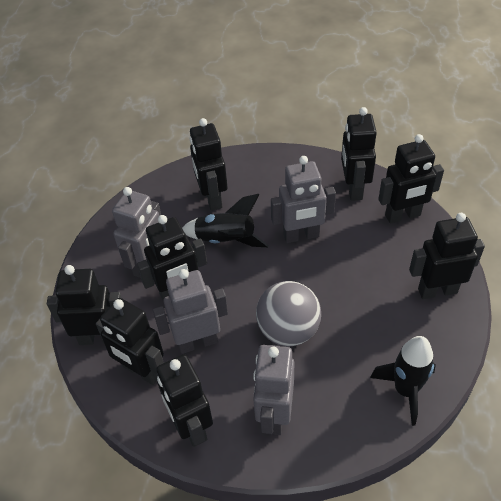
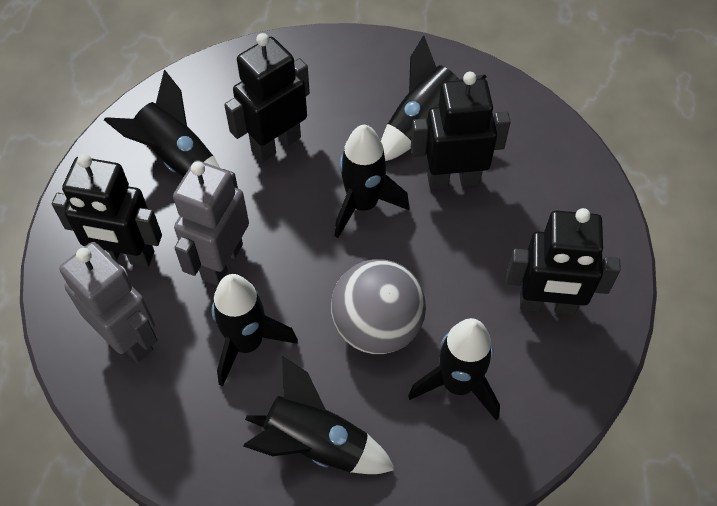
black robot: [47,265,122,345] [96,298,164,385] [137,215,207,301] [156,354,213,447] [190,118,228,211] [341,107,377,201] [378,134,444,224] [409,213,485,299] = 8 -> [52,154,162,267] [224,33,310,162] [411,72,511,189] [506,208,621,315] = 4
black rocket: [182,194,269,247] [370,336,436,426] = 2 -> [104,70,220,177] [212,274,298,386] [243,356,395,474] [335,125,409,238] [381,36,486,161] [408,318,500,420] = 6
grey robot: [112,187,161,278] [153,269,228,354] [253,345,294,435] [271,156,336,243] = 4 -> [59,242,157,363] [173,160,249,286] = 2

